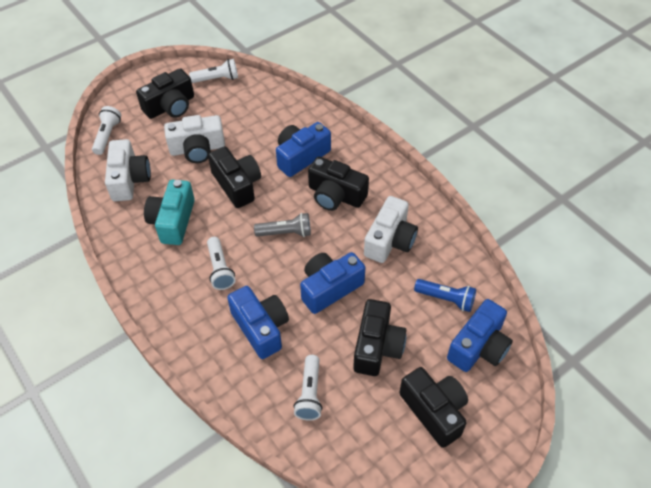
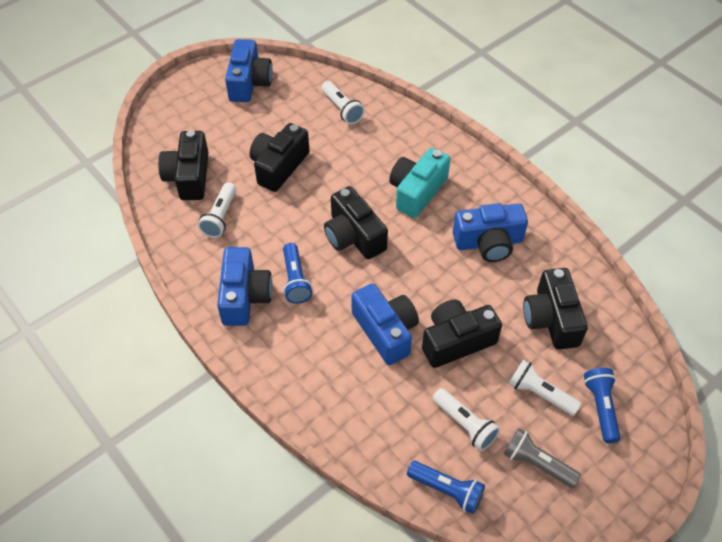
blue flashlight: [414,279,476,312] = 1 -> [283,243,312,304] [407,461,485,514] [584,368,621,443] = 3
white camera: [105,139,151,201] [164,115,225,163] [364,196,418,263] = 3 -> none = 0

